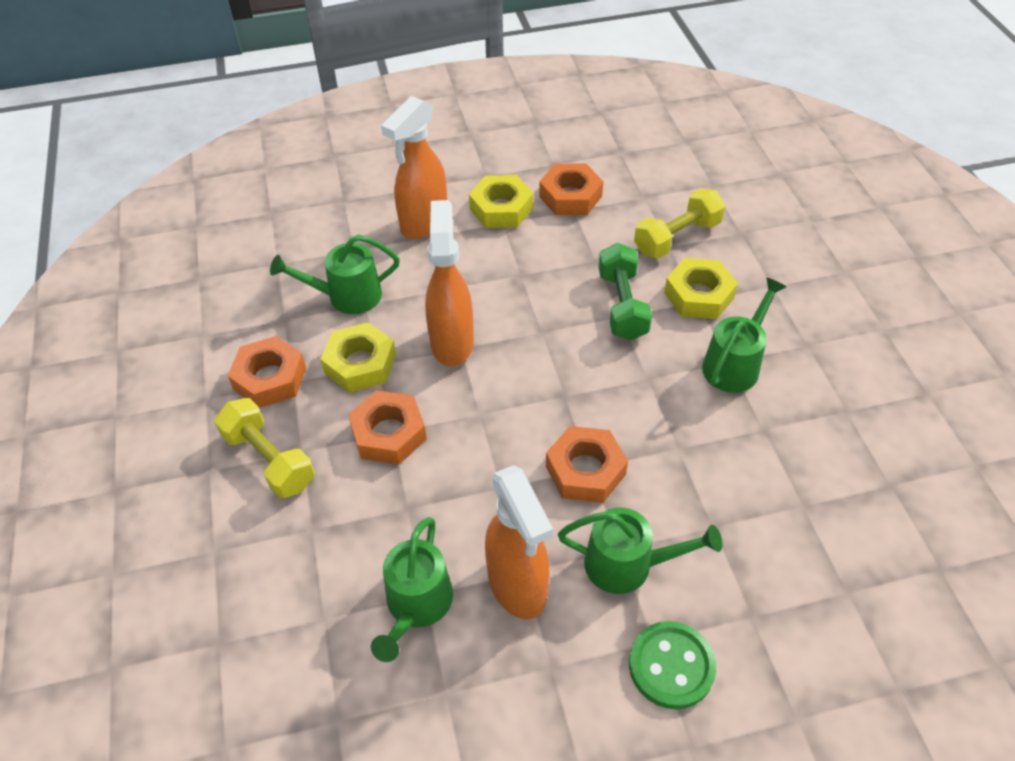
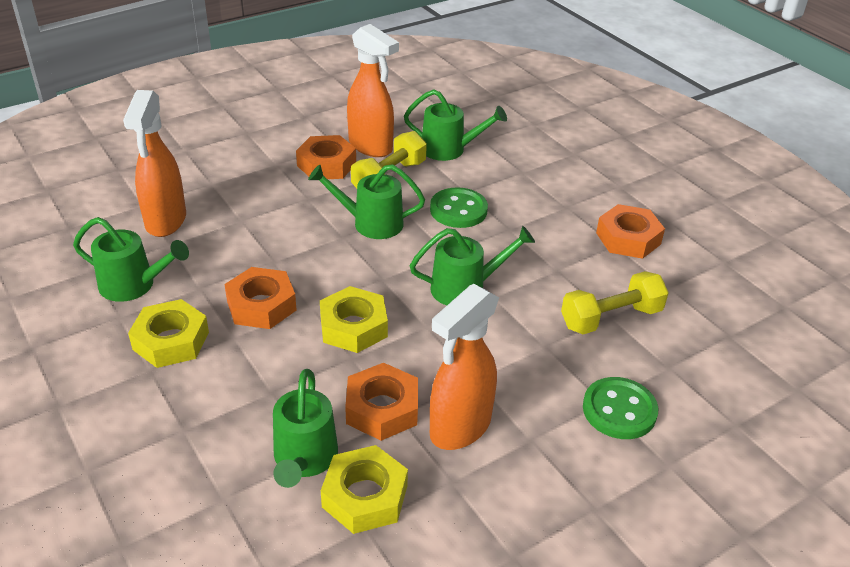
green button: [629,621,717,709] = 1 -> [430,187,488,228] [583,377,658,439] = 2
green dumbbell: [598,243,652,340] = 1 -> none = 0
green watering can: [270,235,400,314] [371,517,453,662] [558,508,722,594] [702,277,786,393] = 4 -> [73,217,189,302] [273,369,338,488] [308,164,425,239] [404,89,507,161] [409,226,535,305] = 5

